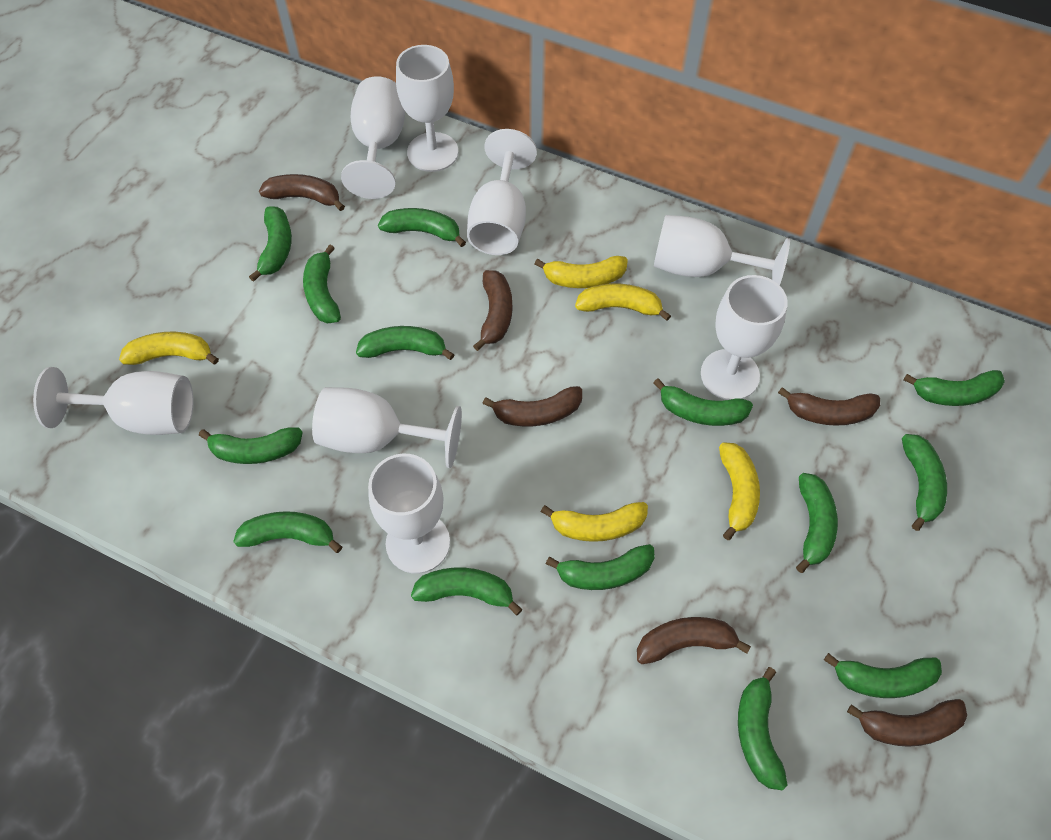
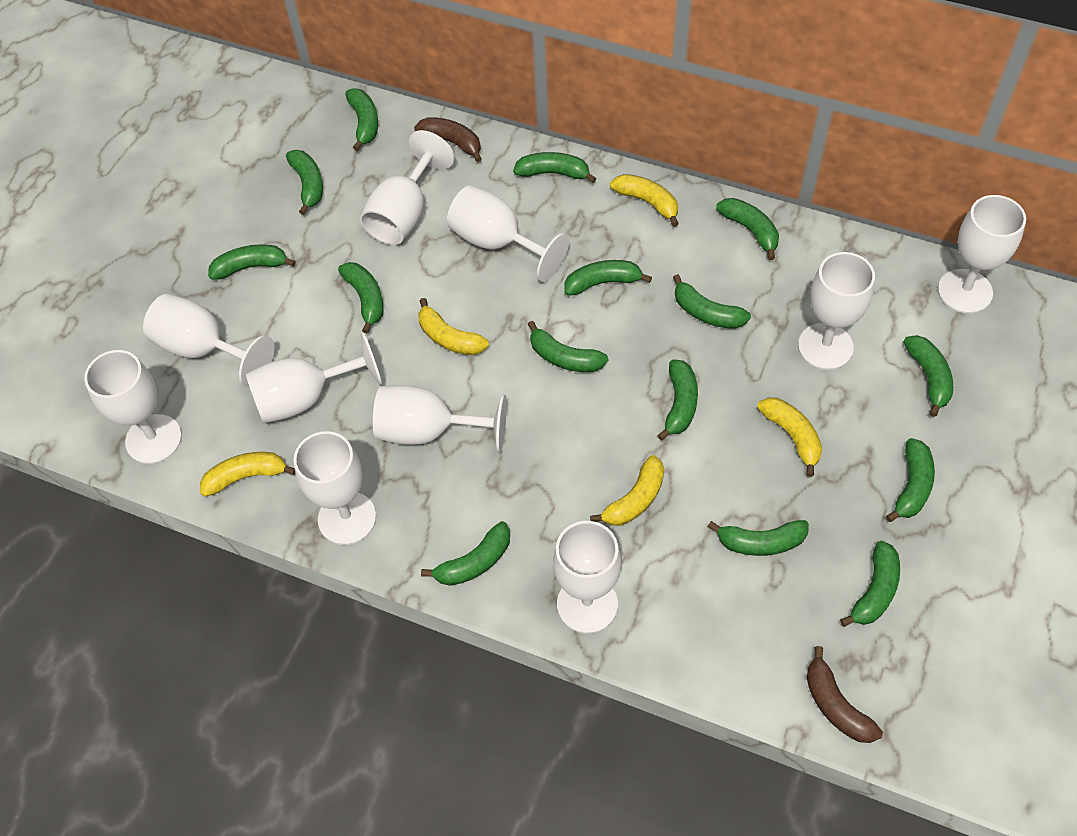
brown banana: [259,174,345,211] [473,270,512,351] [482,386,582,427] [637,617,751,664] [778,387,880,426] [847,699,967,747] = 6 -> [414,117,482,162] [806,646,883,743] = 2
green banana: [199,427,303,464] [233,511,342,553] [249,206,292,282] [303,244,341,324] [356,326,455,360] [378,208,466,247] [411,568,522,616] [546,544,655,590] [653,378,753,426] [738,667,788,791] [796,473,838,573] [824,653,942,698] [902,434,947,531] [903,370,1005,406] = 14 -> [208,244,296,280] [286,150,323,215] [338,262,384,334] [345,88,378,151] [421,521,510,586] [513,152,597,183] [528,321,608,372] [564,260,652,295] [657,359,698,441] [673,274,751,329] [708,520,809,556] [716,198,779,260] [840,541,900,627] [886,438,935,522] [903,335,953,417] = 15
white goblet: [33,367,194,435] [312,387,462,468] [341,76,405,199] [368,454,450,574] [396,45,458,172] [467,129,537,255] [654,215,790,285] [701,275,788,400] = 8 -> [84,350,182,464] [143,294,275,387] [246,332,382,423] [293,431,376,545] [360,130,455,245] [373,385,507,452] [447,185,569,282] [553,521,621,633] [798,252,875,370] [938,195,1026,314] = 10

